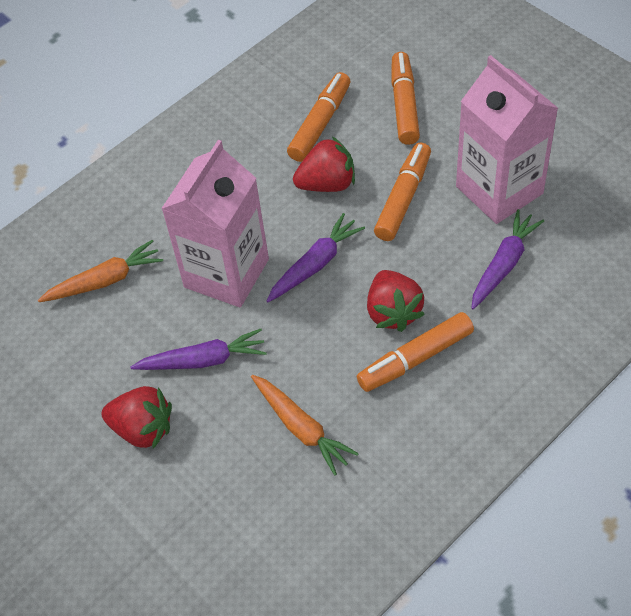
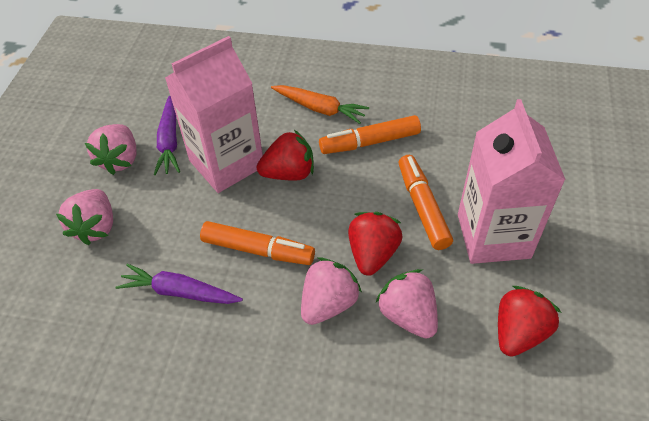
orange carrot: [38,240,163,302] [251,375,359,476] = 2 -> [271,85,369,124] = 1
orange marker: [287,72,350,162] [357,312,474,392] [374,142,431,241] [392,52,420,145] = 4 -> [200,221,315,265] [319,115,421,154] [399,155,453,250] = 3
pink strawberry: none = 0 -> [56,189,113,245] [85,124,137,175] [301,257,362,325] [376,269,438,339] = 4
purple carrot: [130,329,267,370] [267,213,365,302] [471,209,544,310] = 3 -> [115,264,243,304] [154,96,180,175] = 2

